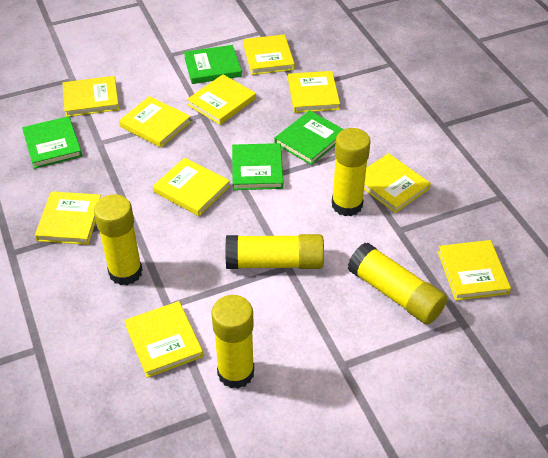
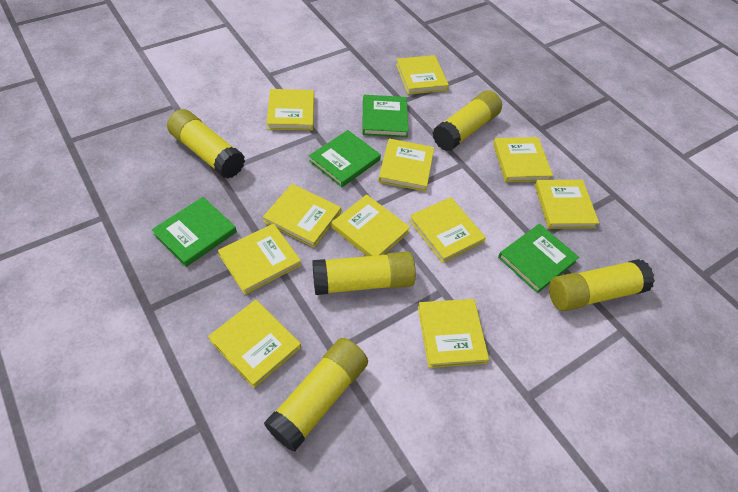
yellow book: [35,191,101,245] [63,76,119,117] [119,96,191,148] [125,301,203,378] [153,158,230,216] [187,74,256,125] [243,34,295,75] [288,71,340,113] [364,153,431,213] [438,240,511,301] = 10 -> [208,300,301,388] [218,224,301,295] [263,184,341,248] [267,89,314,131] [331,194,411,256] [378,138,434,192] [396,55,449,95] [409,197,486,263] [418,299,489,368] [493,137,553,182] [535,180,599,229] = 11

